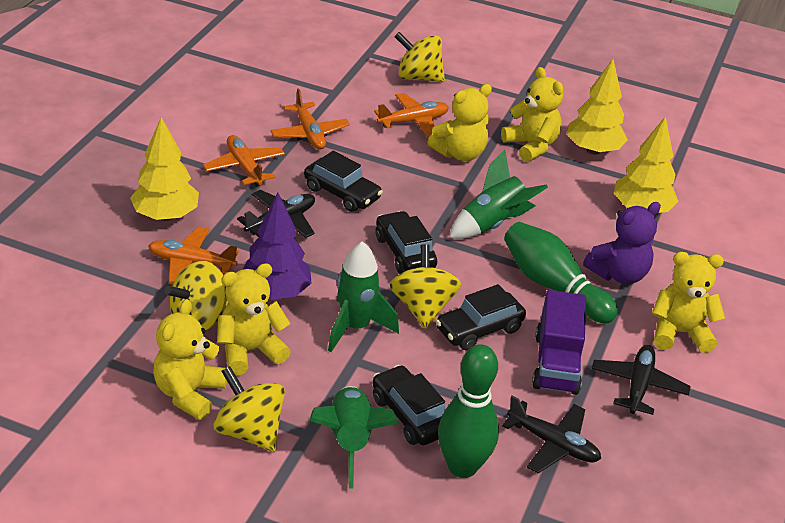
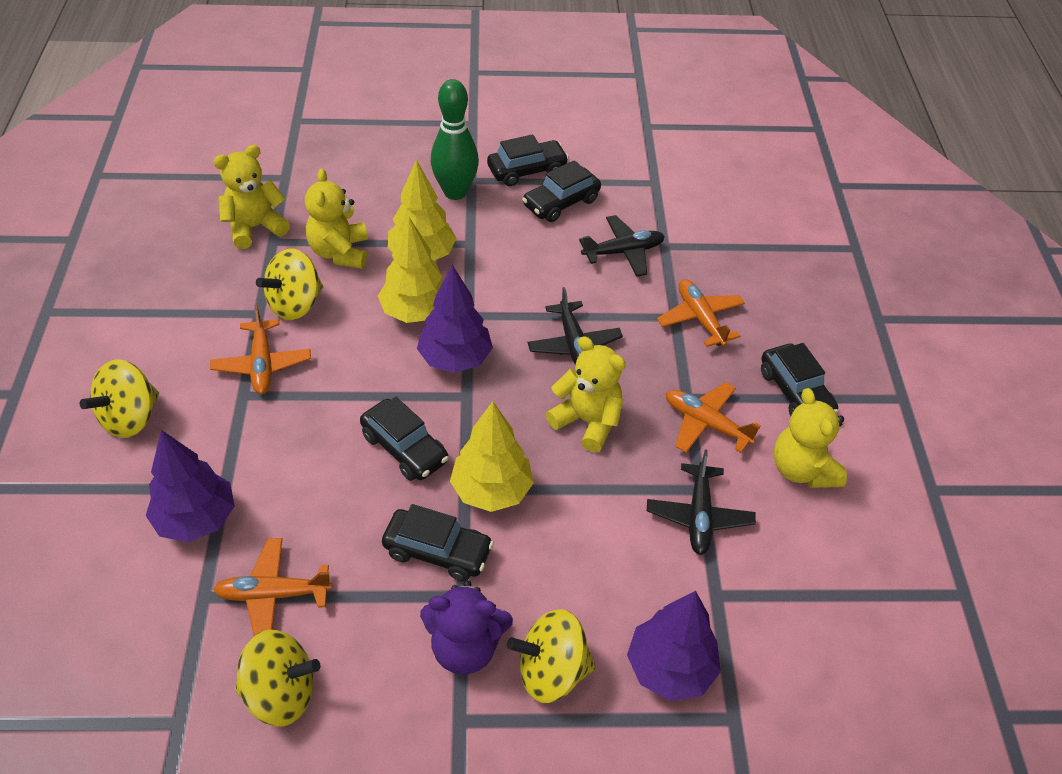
black car: [304,151,383,212] [372,365,446,445] [376,211,437,274] [435,284,526,350] = 4 -> [360,397,449,481] [382,504,494,581] [487,134,569,186] [522,160,601,222] [761,343,838,416] = 5
green bowling pin: [438,344,499,478] [504,222,618,324] = 2 -> [431,79,479,200] = 1
green rocket: [309,386,399,488] [328,241,399,352] [449,150,548,239] = 3 -> none = 0
purple tree: [242,193,311,300] = 1 -> [146,430,235,542] [417,265,493,373] [627,591,721,701] = 3
purple truck: [532,290,586,395] = 1 -> none = 0
yellow teddy bear: [153,299,227,420] [217,263,291,375] [428,84,492,161] [501,67,563,162] [652,252,725,353] = 5 -> [213,145,290,249] [305,168,368,269] [546,336,626,452] [774,388,847,488] = 4

